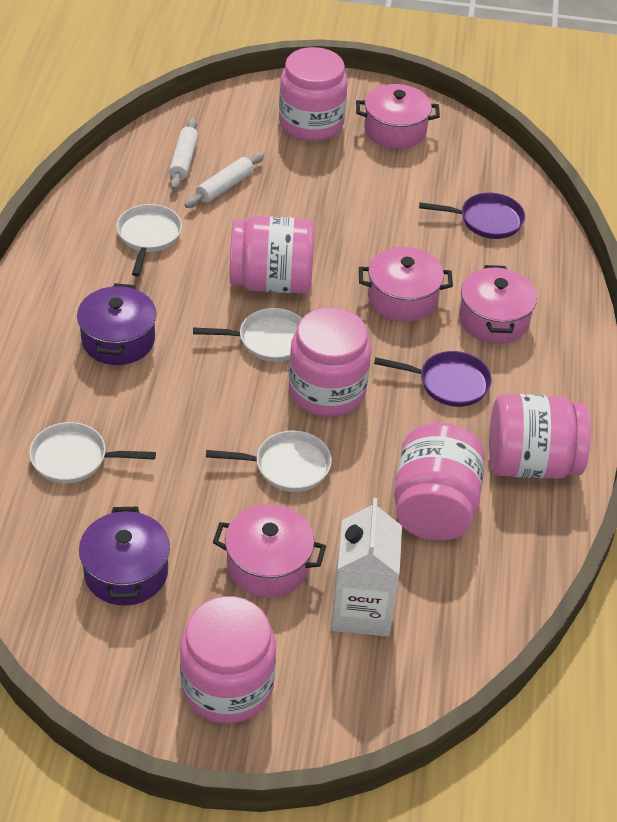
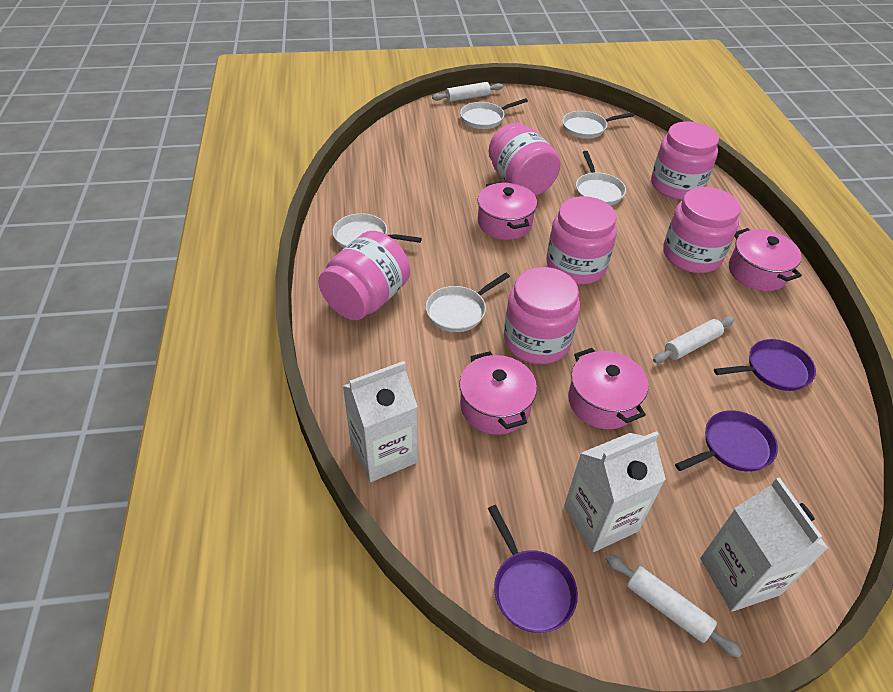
purple pan: [374,351,492,407] [419,193,525,239] = 2 -> [488,505,578,633] [675,410,778,472] [714,339,816,391] = 3
purple pot: [77,283,156,365] [79,507,170,606] = 2 -> none = 0
white carton: [331,498,402,637] = 1 -> [343,361,418,482] [564,431,666,552] [700,477,828,612] = 3
white pan: [29,422,156,483] [116,204,182,276] [193,308,302,362] [206,430,332,492] = 4 -> [333,213,422,248] [426,273,510,332] [460,98,528,129] [562,111,634,139] [576,151,626,206] = 5
white rolling pin: [169,118,198,190] [184,152,264,208] = 2 -> [432,82,503,102] [606,554,742,658] [653,316,734,363] = 3

